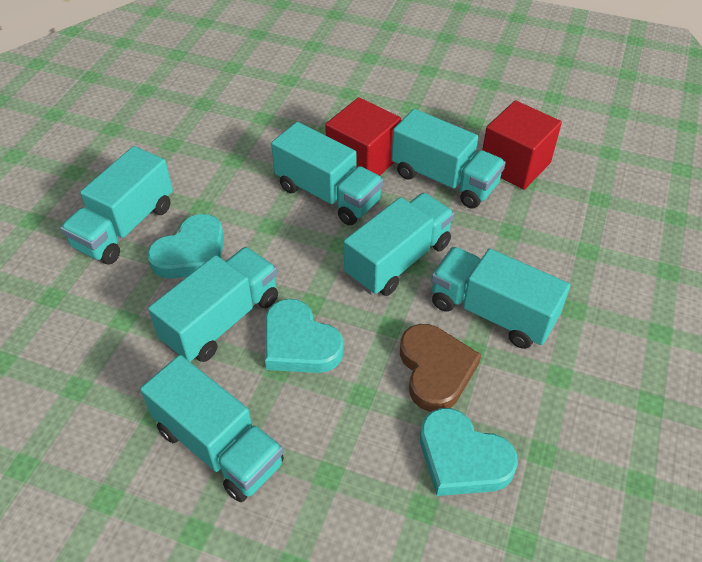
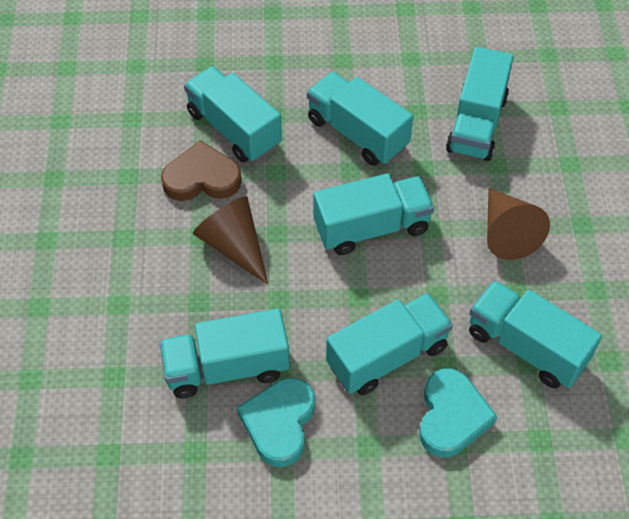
brown cone: none = 0 -> [193,196,268,285] [487,188,550,260] = 2
red cube: [325,97,401,176] [482,100,562,190] = 2 -> none = 0
turquoise heart: [147,214,224,279] [265,299,344,373] [420,408,518,496] = 3 -> [237,378,315,467] [419,368,497,457] = 2

